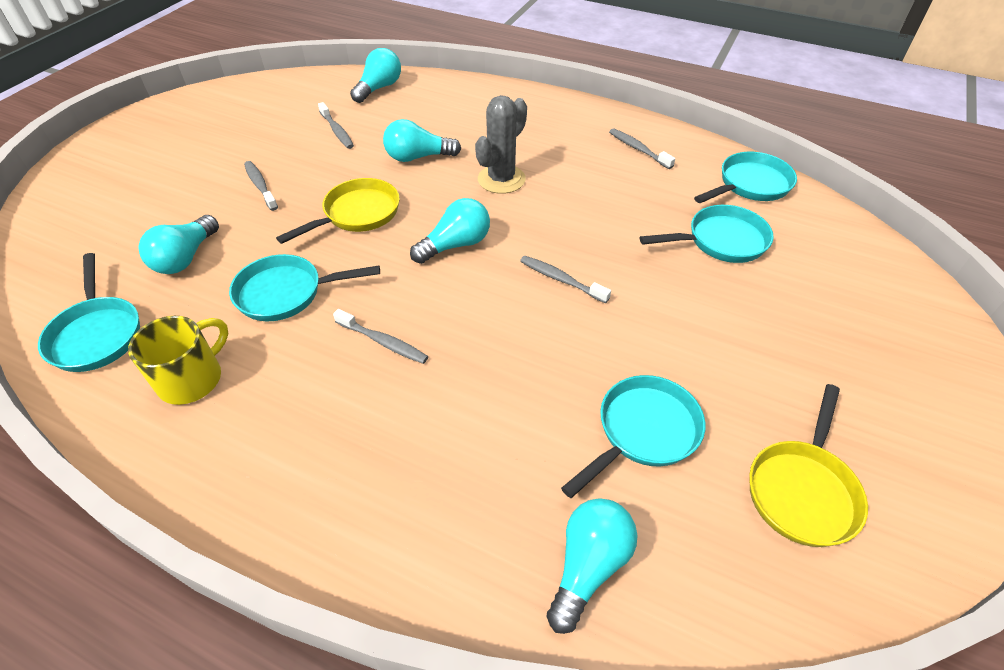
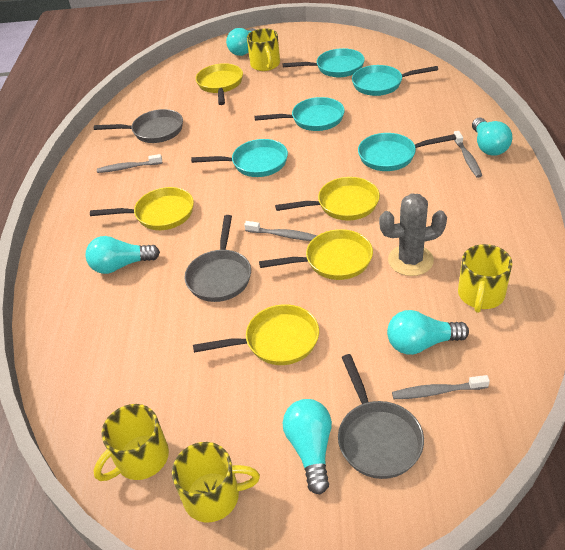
grey pan: none = 0 -> [94,109,183,143] [184,215,251,302] [338,354,424,479] = 3
grey toothbrush: [244,161,278,211] [318,102,354,149] [333,309,429,364] [520,256,611,303] [609,128,675,169] = 5 -> [97,154,162,173] [244,221,317,241] [392,375,490,399] [454,131,482,178] = 4
yellow mug: [128,316,228,405] = 1 -> [94,404,169,481] [172,442,260,522] [247,28,280,71] [458,244,512,313] = 4
yellow pan: [276,178,400,244] [749,384,868,547] = 2 -> [90,187,194,230] [193,304,319,365] [196,63,243,105] [259,229,373,280] [275,177,380,220] = 5

